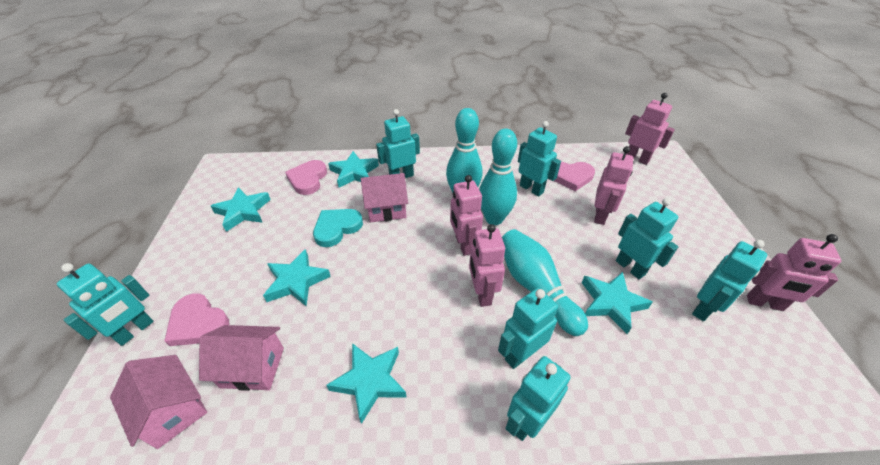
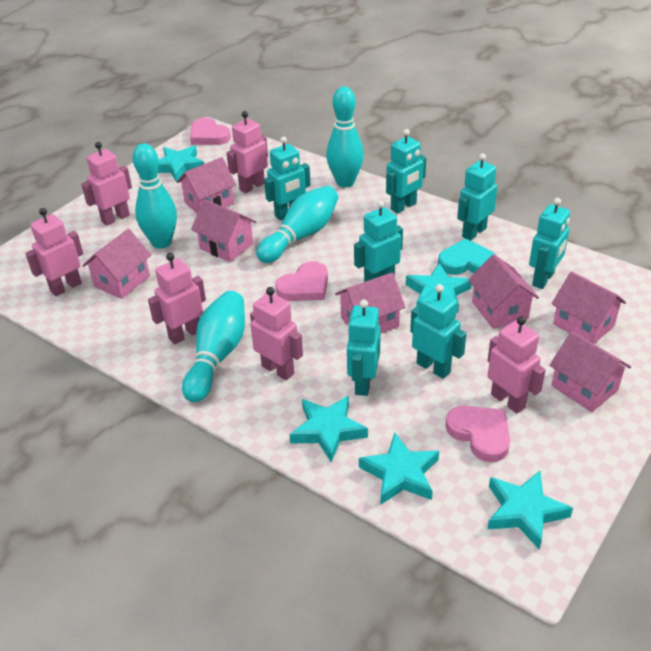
pink house: [110,355,207,449] [199,325,284,391] [361,173,408,222] = 3 -> [82,229,151,299] [177,157,236,214] [191,199,256,262] [335,273,405,333] [468,254,539,329] [550,331,631,412] [552,271,626,344] = 7
pink robot: [450,175,483,256] [469,224,505,307] [594,146,633,225] [625,93,675,165] [747,234,841,311] = 5 -> [25,208,83,296] [81,142,132,226] [148,253,206,344] [227,111,268,193] [250,287,303,380] [487,316,546,413] = 6
turquoise bowling pin: [446,108,482,193] [479,128,517,225] [502,229,588,336] = 3 -> [133,143,177,249] [182,291,245,402] [256,186,338,263] [326,87,364,188] = 4

